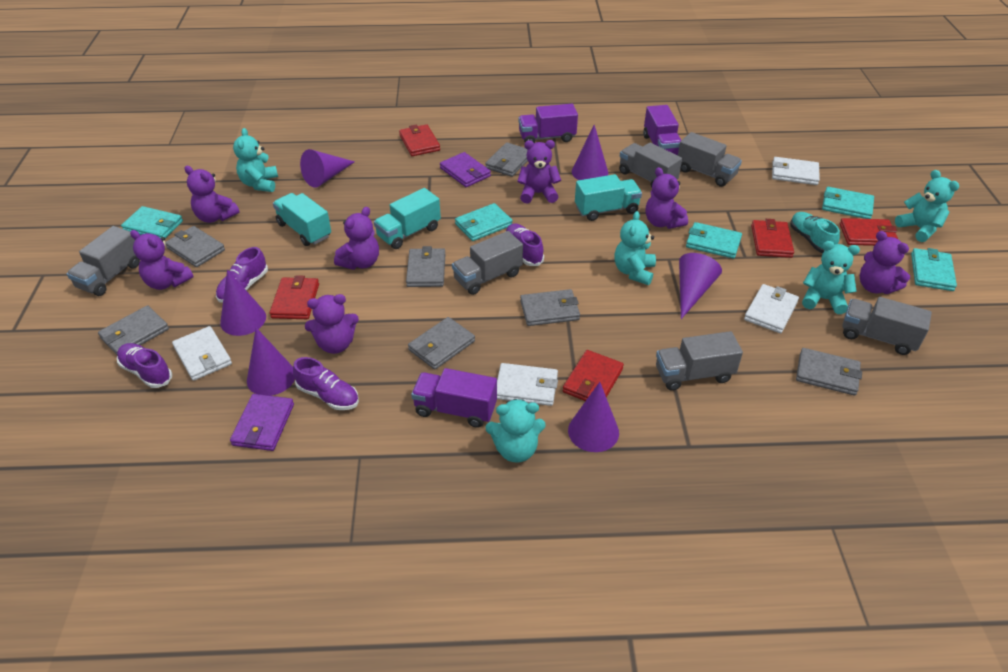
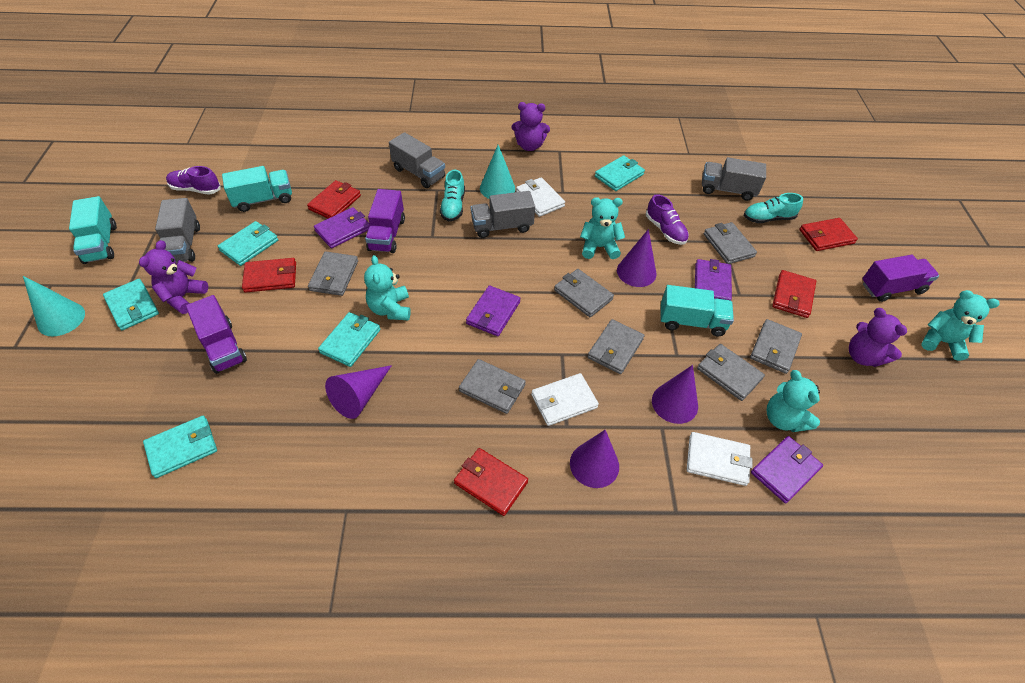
grey truck: [66,226,140,296] [452,231,523,295] [619,142,682,188] [656,331,743,391] [678,132,742,187] [842,297,932,355] = 6 -> [155,198,200,262] [389,132,445,188] [471,191,535,238] [702,157,766,201] = 4
purple cone: [220,270,266,336] [247,328,295,396] [300,149,355,188] [568,382,619,452] [572,125,608,180] [679,253,722,319] = 6 -> [325,365,392,419] [570,430,619,488] [617,229,656,287] [652,365,698,424] = 4
purple shoe: [117,343,172,388] [216,247,268,303] [293,357,359,410] [506,224,544,266] = 4 -> [166,166,220,195] [646,194,689,245] = 2
purple teddy bear: [130,230,193,290] [184,166,240,223] [305,294,359,354] [334,207,379,270] [517,140,561,204] [646,167,688,229] [860,231,910,294] = 7 -> [139,240,208,314] [512,102,550,151] [849,308,907,367] = 3
purple wallet: [230,394,294,451] [440,152,491,187] = 2 -> [314,207,370,249] [466,285,520,336] [695,259,732,301] [751,436,823,503] = 4
turquoise cone: none = 0 -> [23,276,85,336] [480,145,515,199] = 2
turquoise shoe: [790,212,840,253] = 1 -> [440,170,465,221] [744,193,803,223] = 2
turquoise teddy bear: [233,128,278,192] [486,399,546,462] [614,211,656,285] [802,241,860,314] [895,170,959,242] = 5 -> [364,255,411,320] [580,197,625,259] [767,370,820,432] [921,290,999,361] = 4
white wallet: [172,326,232,381] [497,363,558,406] [744,284,799,333] [772,157,820,185] = 4 -> [516,177,565,217] [531,373,599,426] [687,432,753,486] = 3

